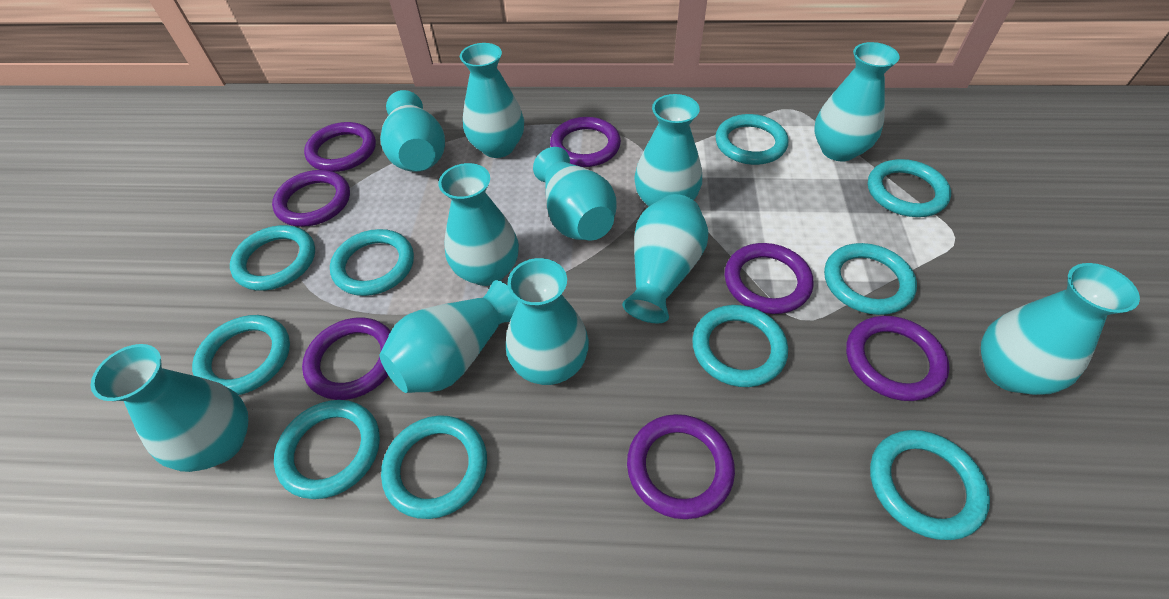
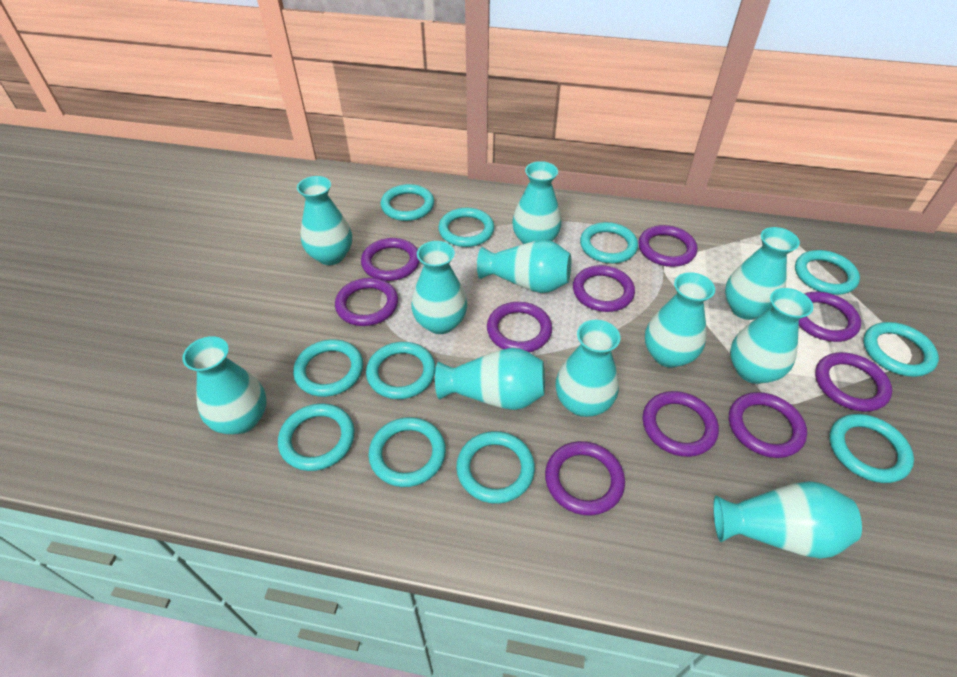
purple ring: [272,170,350,227] [302,317,391,400] [304,122,376,172] [550,117,621,167] [627,414,735,519] [725,243,814,314] [846,316,950,401] = 7 -> [335,278,398,326] [361,238,420,281] [487,302,552,352] [545,441,625,516] [573,265,635,312] [638,225,697,267] [642,391,719,457] [729,392,807,458] [799,292,861,342] [815,352,892,412] = 10
turquoise ring: [192,315,290,395] [230,225,315,291] [274,400,380,499] [330,229,414,296] [381,415,487,519] [692,305,788,387] [715,114,788,165] [824,243,917,315] [868,159,951,217] [870,430,990,540] = 10 -> [278,403,355,471] [293,339,363,397] [366,342,436,399] [368,417,446,487] [381,184,434,221] [438,208,494,247] [456,431,535,504] [580,222,638,264] [795,250,860,295] [829,414,914,483] [863,322,939,377] = 11

